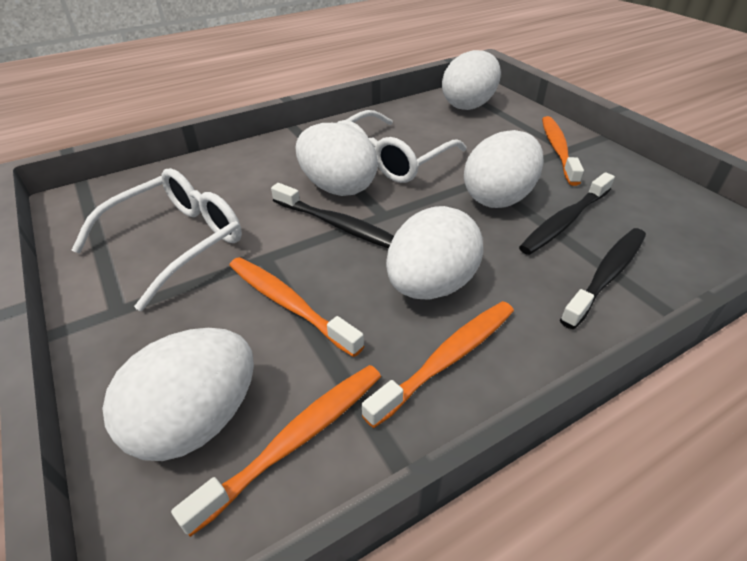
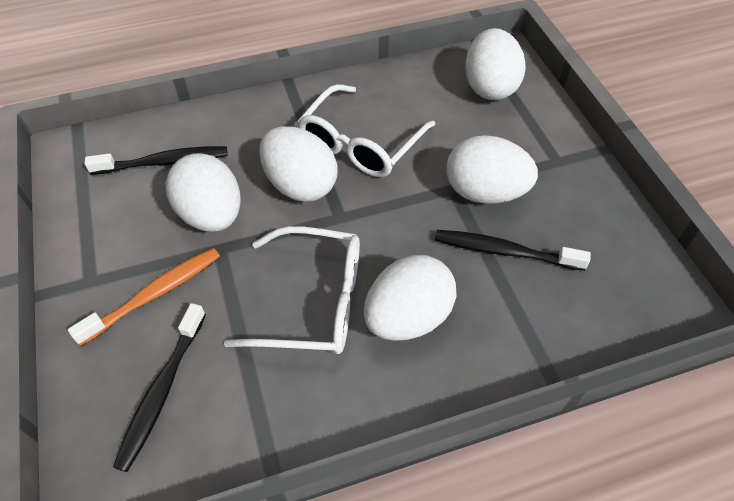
orange toothbrush: [171,365,381,537] [229,257,364,357] [362,301,514,428] [542,116,584,186] = 4 -> [68,248,220,346] = 1

